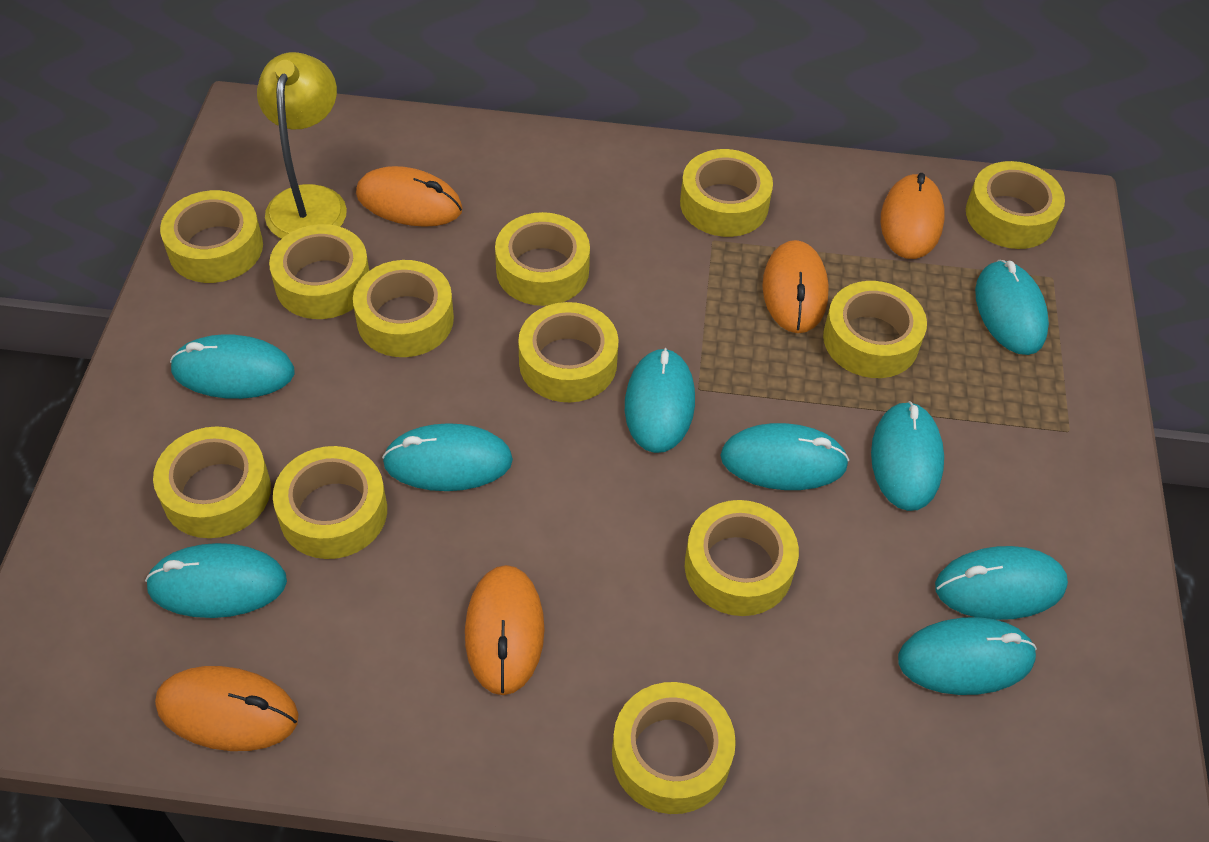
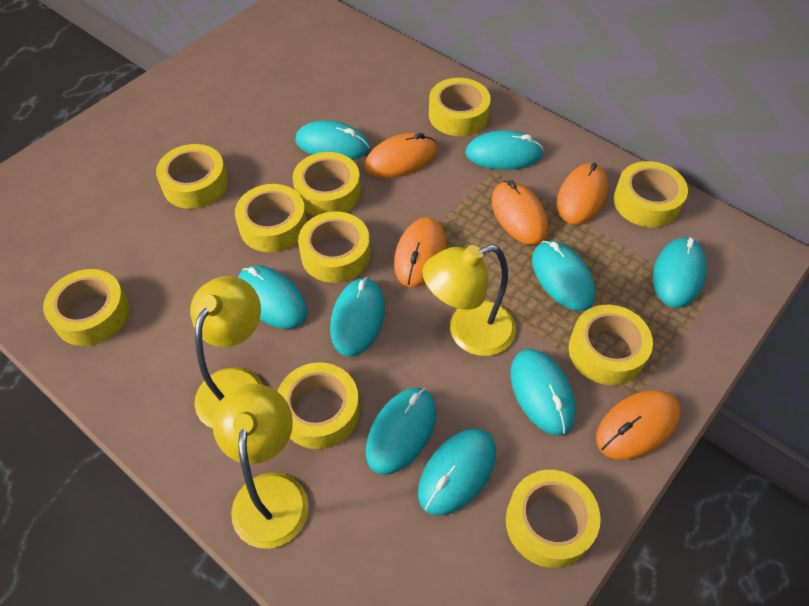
yellow lamp: [257,52,347,239] = 1 -> [190,276,263,429] [213,384,309,549] [423,245,516,356] = 3
yellow tape: [153,426,271,538] [160,190,263,283] [269,224,369,319] [273,446,387,559] [353,260,454,357] [495,212,590,306] [518,302,618,402] [612,682,736,814] [680,149,773,237] [685,500,799,616] [823,281,927,378] [966,161,1065,249] = 12 -> [43,269,130,346] [156,144,228,209] [235,184,307,252] [277,362,360,449] [293,152,361,216] [298,212,370,283] [429,78,491,136] [506,470,601,568] [569,305,653,385] [614,161,688,228] = 10

